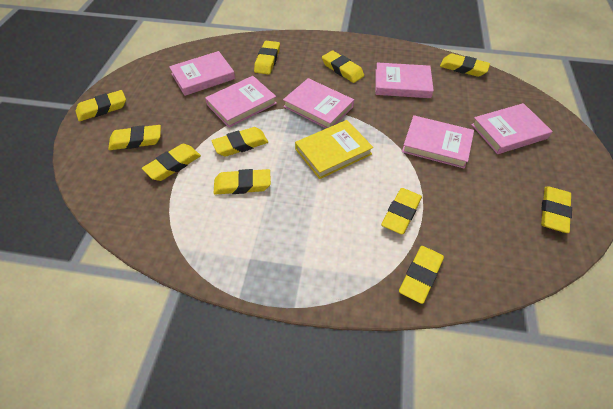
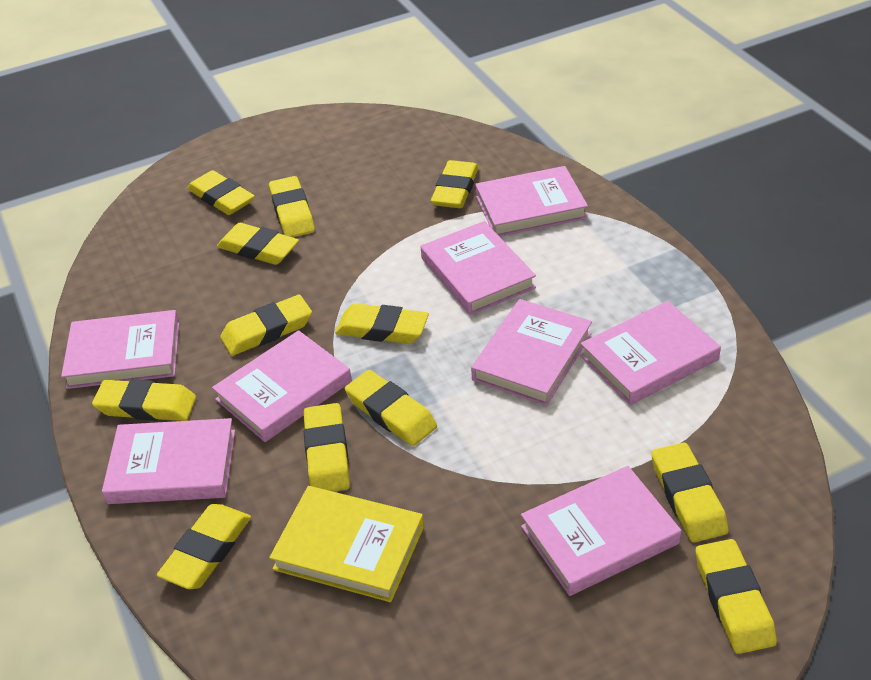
pink book: [169,51,235,96] [205,76,277,128] [283,78,354,128] [376,62,434,98] [402,115,474,169] [471,103,553,154] = 6 -> [61,310,179,389] [102,418,235,504] [212,330,352,442] [421,221,536,315] [471,299,592,406] [475,166,588,237] [521,466,681,596] [580,301,721,405] = 8
yellow eraser: [76,90,126,121] [108,125,161,150] [142,144,201,181] [212,127,268,157] [214,169,271,195] [254,41,280,74] [322,51,364,83] [381,188,422,234] [399,246,444,304] [440,54,490,77] [541,186,572,233] = 11 -> [92,379,196,421] [157,504,251,589] [187,170,255,215] [217,223,299,265] [220,295,312,356] [269,176,315,237] [303,403,350,492] [335,303,429,344] [345,370,437,446] [431,160,479,208] [651,442,728,542] [696,539,777,654] = 12

